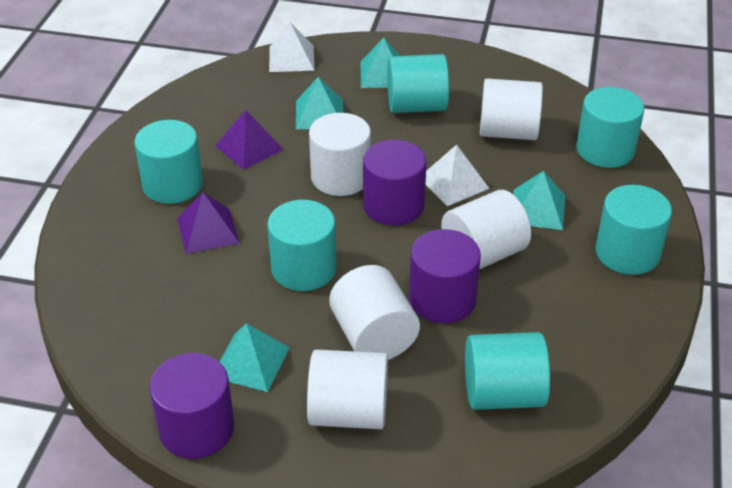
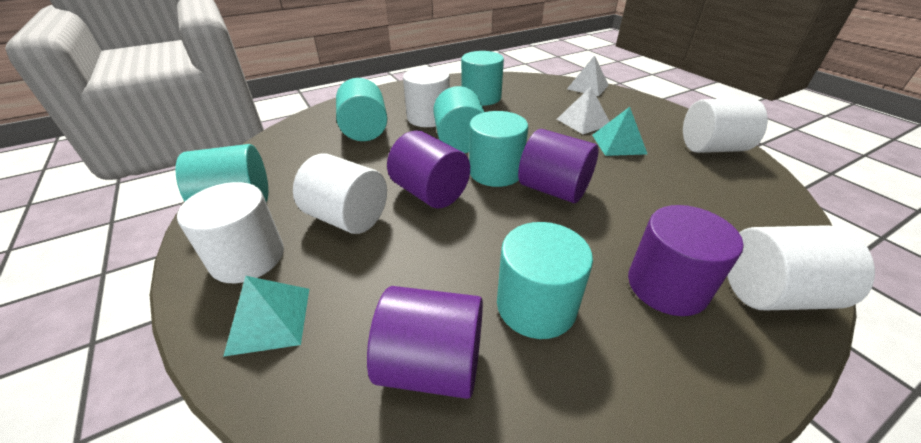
purple cylinder: [149,353,234,459] [363,140,427,226] [409,229,481,324] = 3 -> [367,286,483,399] [387,130,470,208] [518,129,598,203] [628,205,743,316] = 4
purple pyramid: [177,192,240,254] [215,110,284,170] = 2 -> none = 0
turquoise pyramid: [220,323,290,392] [296,77,343,129] [361,38,400,88] [513,171,565,230] = 4 -> [223,276,309,357] [592,107,647,156] = 2

